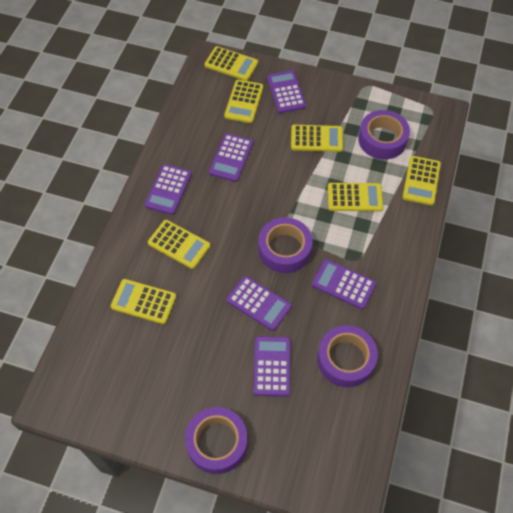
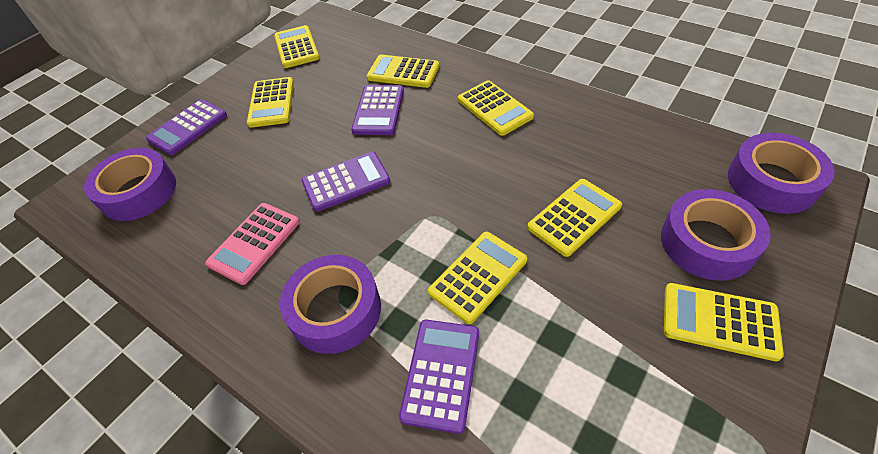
pink calculator: none = 0 -> [205,203,300,285] = 1
purple calculator: [145,164,192,215] [209,133,253,182] [226,276,292,331] [253,336,290,397] [267,70,306,113] [311,259,376,309] = 6 -> [146,99,227,155] [301,152,390,212] [351,85,404,135] [399,320,479,434] = 4

